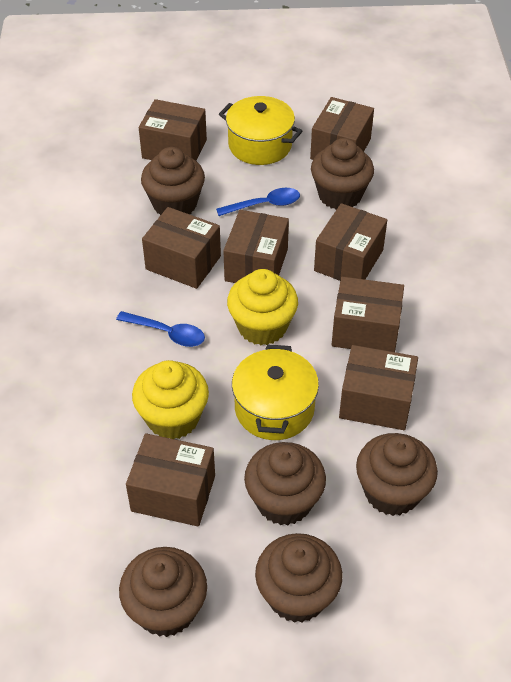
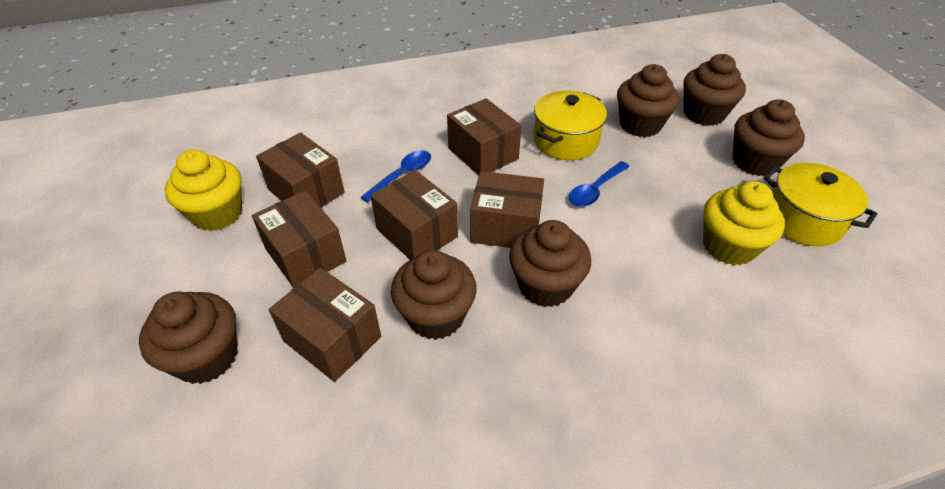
brown box: [126,433,215,526] [139,99,207,160] [142,207,221,289] [223,210,289,283] [310,97,374,160] [314,203,387,281] [332,277,404,352] [339,345,418,430] = 8 -> [252,191,346,288] [256,133,345,208] [269,268,381,382] [370,170,458,260] [447,98,521,175] [470,171,544,248] = 6

